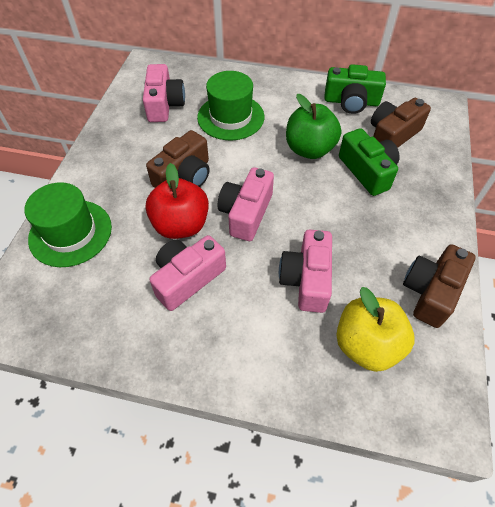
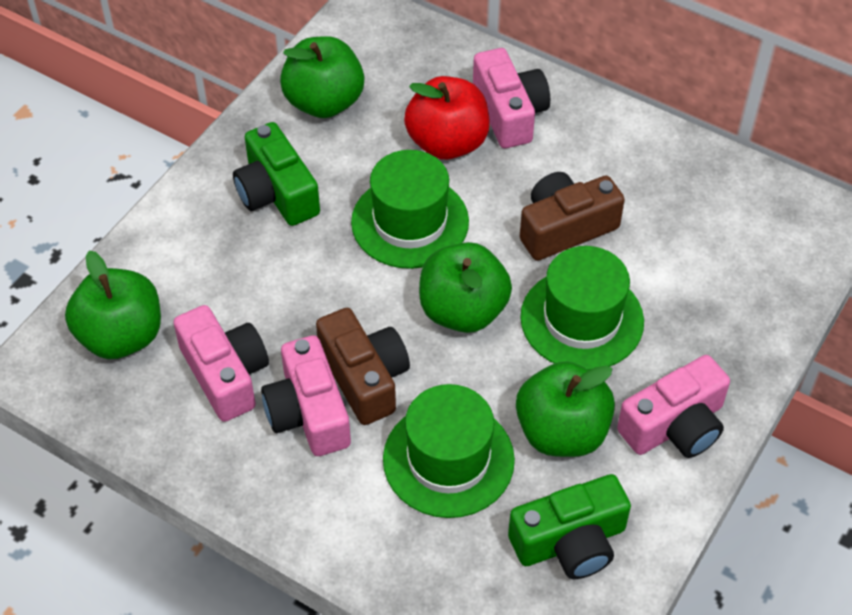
brown camera: [146,130,209,188] [371,98,431,148] [403,244,476,328] = 3 -> [316,308,410,425] [520,172,625,261] = 2
green apple: [286,94,341,159] = 1 -> [65,251,161,359] [280,36,364,118] [419,242,512,333] [516,361,615,457] = 4
green hat: [24,182,112,267] [197,71,264,140] = 2 -> [351,150,469,269] [383,384,515,518] [520,246,644,370] = 3
yellow apple: [336,287,415,372] = 1 -> none = 0

